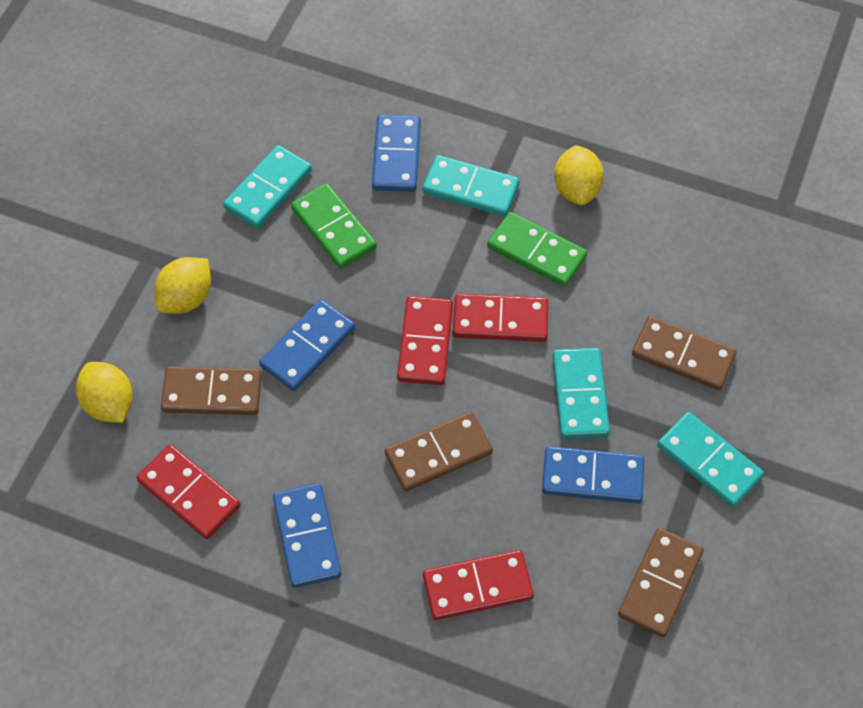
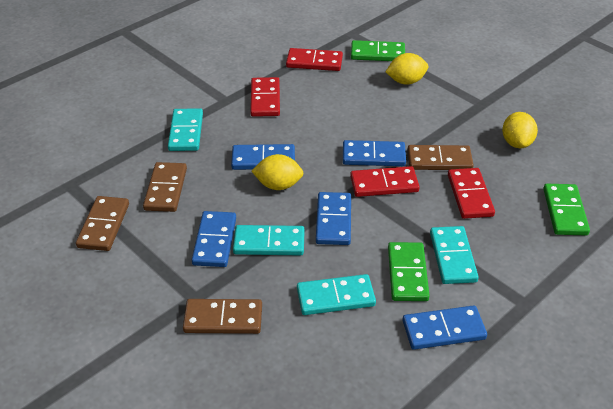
blue domino: [259,300,355,391] [273,483,342,588] [372,115,421,192] [542,446,644,503] = 4 -> [192,211,236,267] [231,144,295,170] [316,192,351,245] [343,140,406,166] [402,305,487,350] = 5
green domino: [291,183,377,269] [487,212,587,287] = 2 -> [351,40,405,61] [388,242,430,301] [543,184,590,235] = 3

